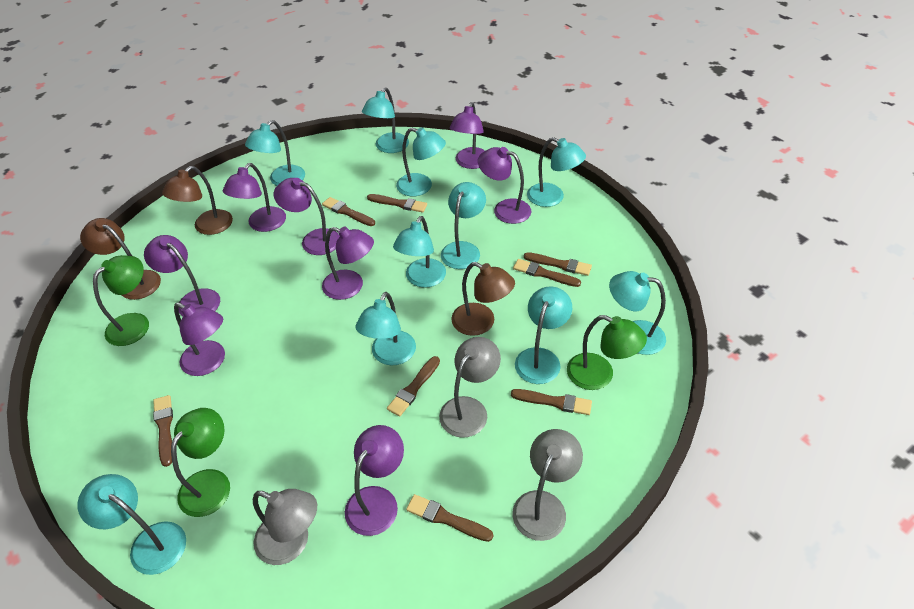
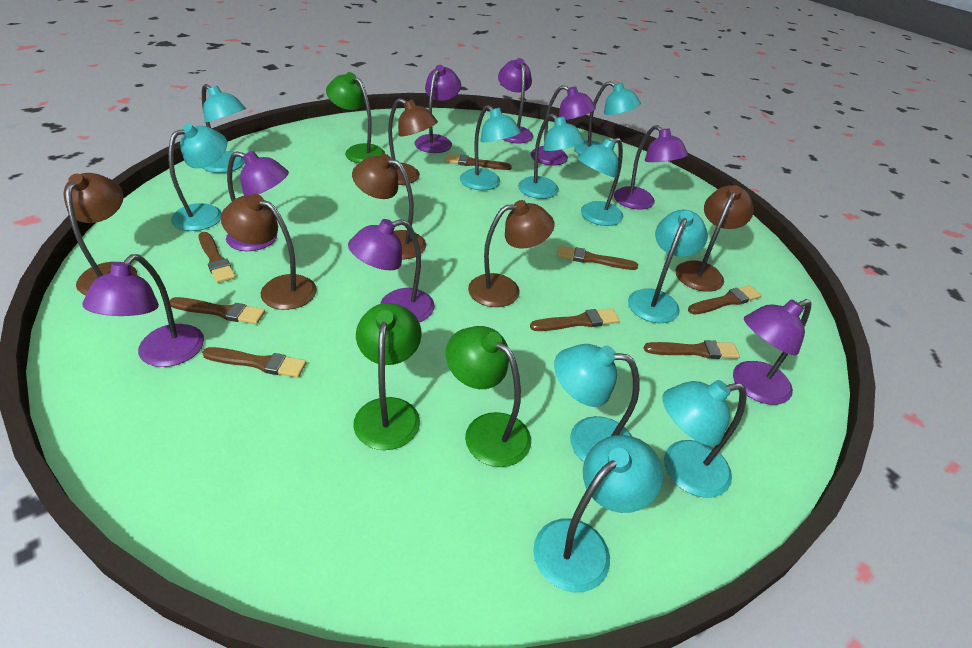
brown lamp: [80,218,161,300] [162,166,233,235] [451,262,515,336] = 3 -> [64,173,137,295] [221,194,317,310] [352,154,426,260] [388,98,438,185] [468,200,555,307] [675,185,754,292] = 6
grey lamp: [253,489,317,565] [439,337,501,438] [512,429,583,541] = 3 -> none = 0

